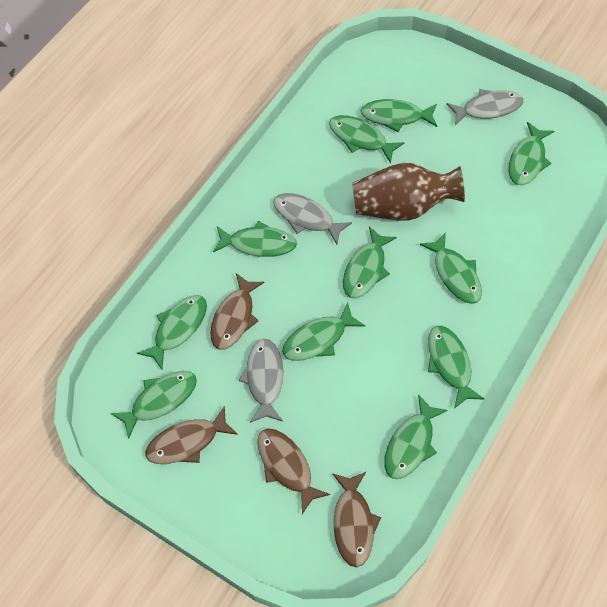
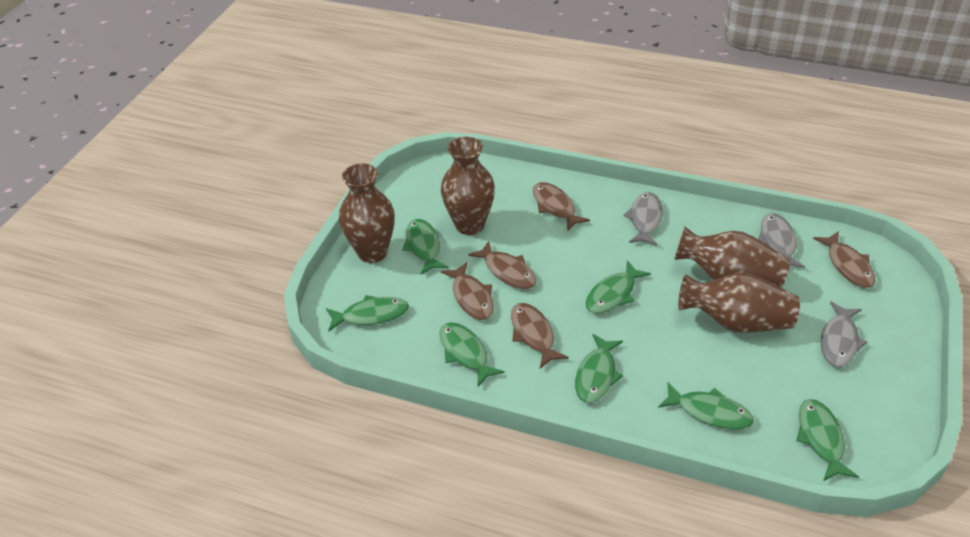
brown fish: [145,406,238,464] [210,273,265,350] [257,428,330,514] [332,472,381,567] = 4 -> [441,262,494,320] [468,241,536,289] [511,303,569,368] [533,182,590,232] [813,231,876,288] = 5
brown vase: [352,163,465,220] = 1 -> [339,163,395,263] [441,137,495,235] [674,227,791,288] [678,273,800,333] = 4
green fish: [111,371,197,439] [137,295,207,369] [213,221,297,257] [282,302,365,361] [329,115,405,164] [343,227,397,298] [361,99,437,132] [384,394,448,479] [420,232,482,304] [428,326,485,409] [508,122,554,185] = 11 -> [326,295,409,332] [402,219,449,274] [440,322,505,387] [575,334,623,403] [586,260,651,313] [658,382,754,430] [796,399,859,481] = 7

